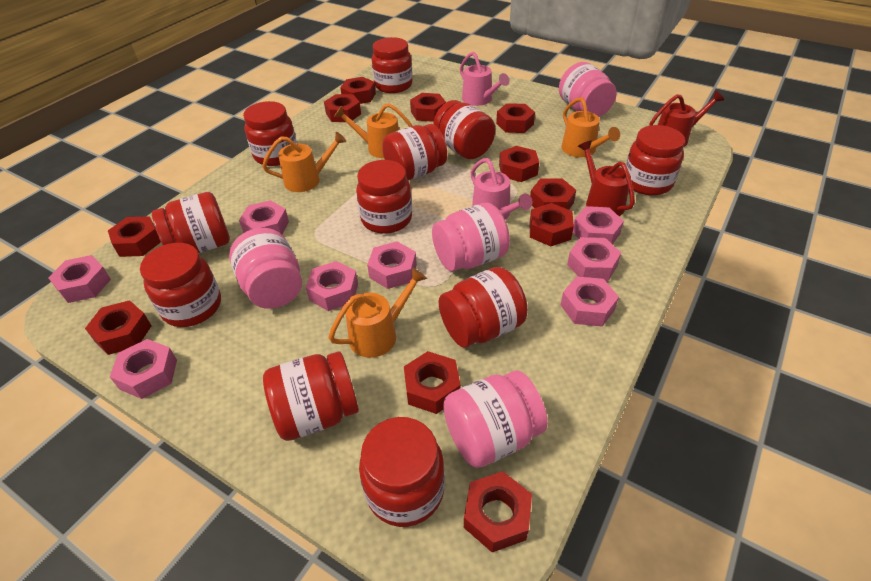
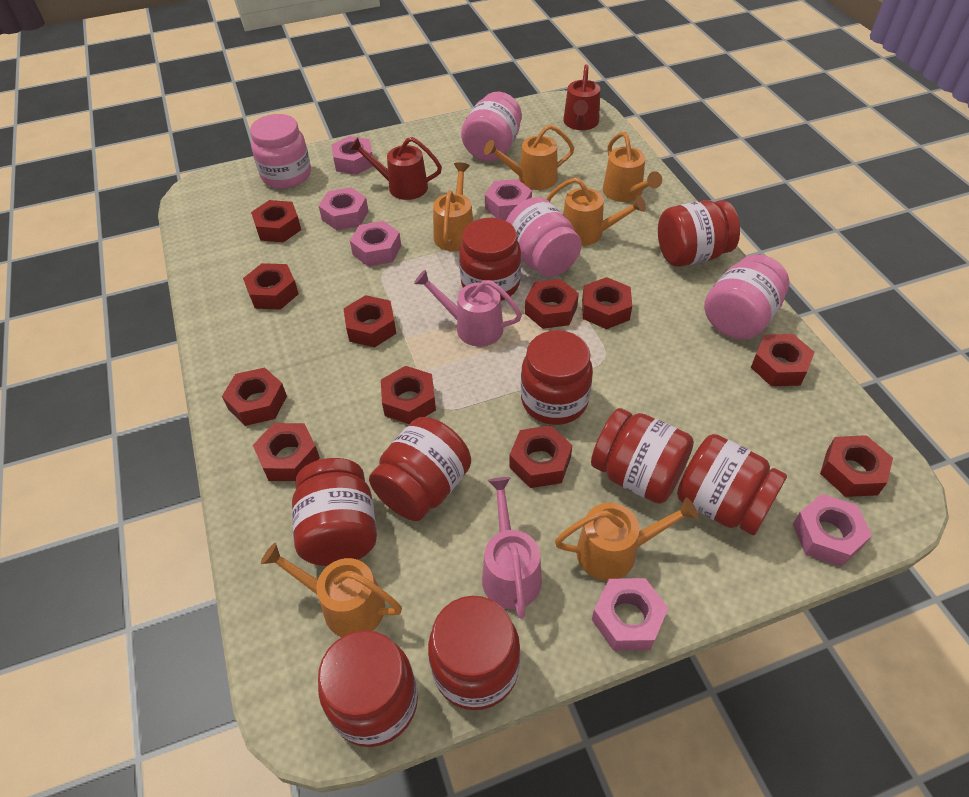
orange watering can: [262,132,346,192] [328,268,427,358] [334,103,412,158] [561,97,620,157] = 4 -> [261,543,402,637] [433,162,473,251] [484,124,574,190] [546,177,646,246] [555,497,699,581] [603,132,662,202] = 6
pink nut: [48,255,111,303] [110,339,177,399] [239,200,289,234] [306,261,358,311] [367,242,417,289] [561,276,619,326] [567,237,621,281] [573,206,624,244] = 8 -> [319,187,368,230] [331,136,373,175] [350,221,401,267] [485,179,532,220] [592,578,668,651] [793,494,872,566] = 6
red jar: [140,243,221,327] [152,192,230,253] [243,101,297,166] [263,351,359,441] [356,160,412,234] [359,417,445,527] [372,37,413,93] [382,124,447,180] [434,100,495,159] [439,267,528,347] [626,125,685,195] = 11 -> [292,458,377,566] [318,630,418,747] [369,417,471,521] [428,596,520,710] [459,218,521,301] [521,330,593,425] [591,408,694,504] [658,200,740,267] [677,434,787,535] = 9

